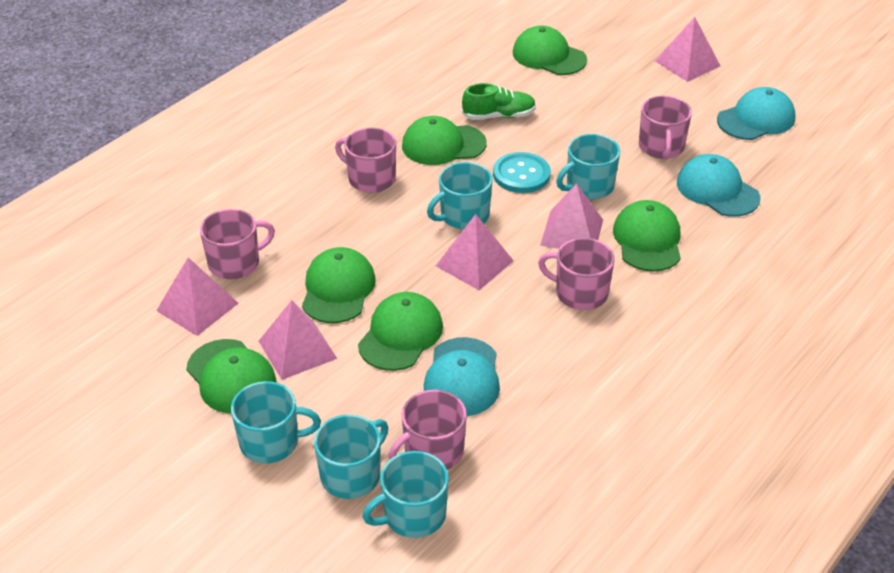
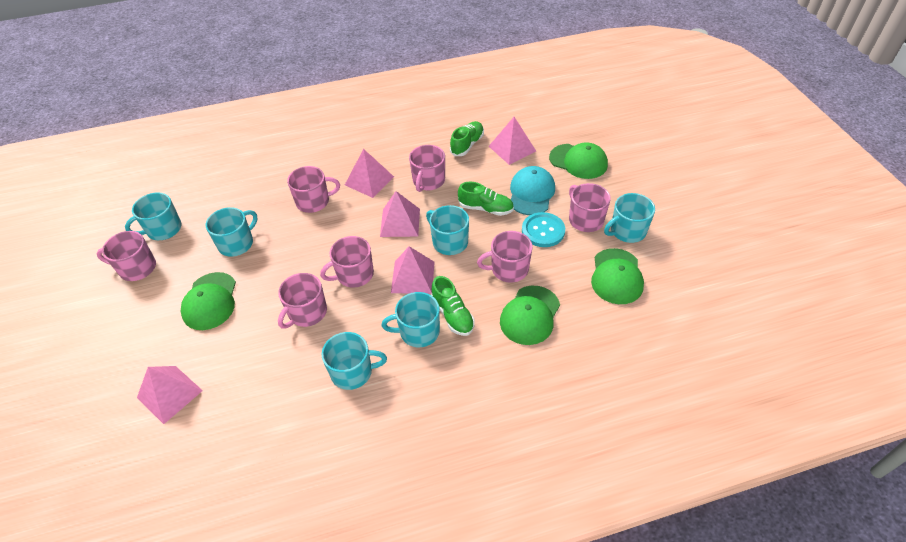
green cap: [186,339,276,414] [302,247,376,323] [358,292,443,371] [402,116,487,165] [513,25,587,75] [613,200,681,272] = 6 -> [180,272,236,330] [500,286,560,345] [549,142,608,179] [591,248,644,304] = 4
green shoe: [462,83,536,120] = 1 -> [431,276,475,336] [450,121,484,156] [458,182,514,216] = 3
pink mug: [200,209,275,279] [335,128,396,193] [389,390,467,470] [538,238,615,310] [639,96,692,160] = 5 -> [96,231,156,281] [278,273,327,329] [287,166,340,213] [320,236,374,288] [409,145,445,192] [477,231,533,283] [569,183,611,232] = 7
turquoise cap: [424,337,500,416] [677,154,760,217] [717,87,796,140] = 3 -> [510,166,555,215] = 1
turquoise mug: [231,381,321,463] [314,414,388,499] [362,451,449,538] [427,162,493,229] [556,134,620,199] = 5 -> [125,192,181,240] [205,207,258,257] [322,332,387,390] [382,292,440,347] [426,205,469,255] [604,193,655,243] = 6

